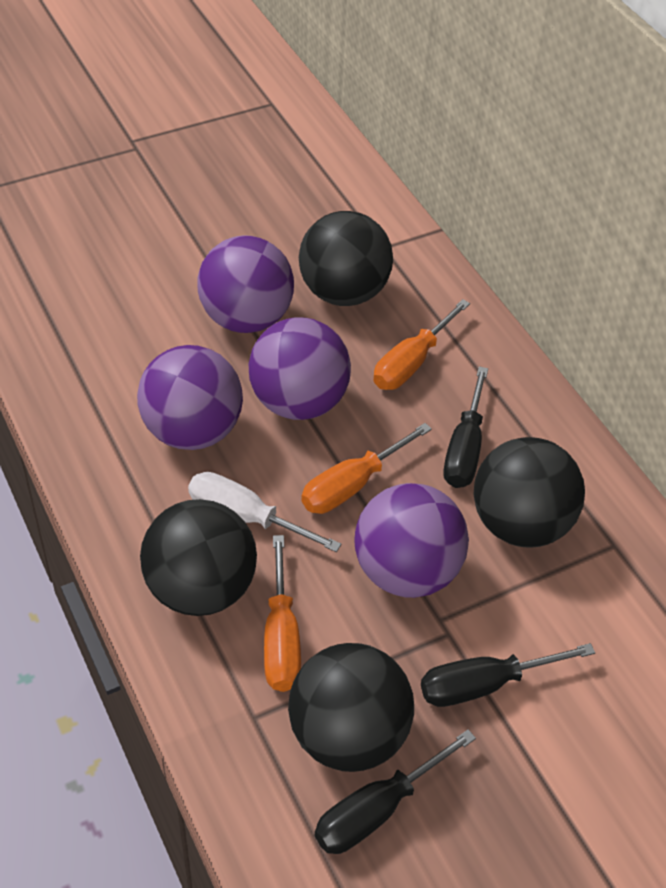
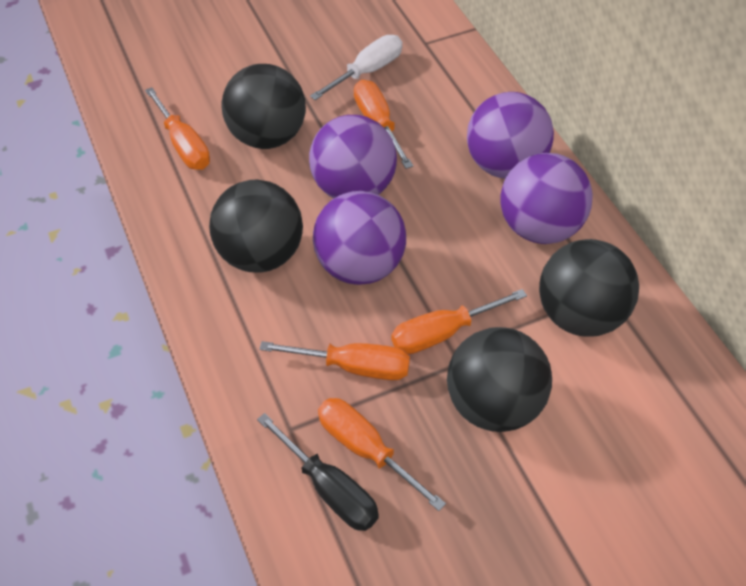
black screwdriver: [314,730,476,854] [421,643,595,707] [443,366,488,488] = 3 -> [257,413,379,531] = 1
orange screwdriver: [264,535,301,692] [301,423,432,514] [373,299,470,390] = 3 -> [145,87,210,170] [259,341,410,380] [318,398,446,511] [354,80,413,169] [391,289,527,354] = 5

